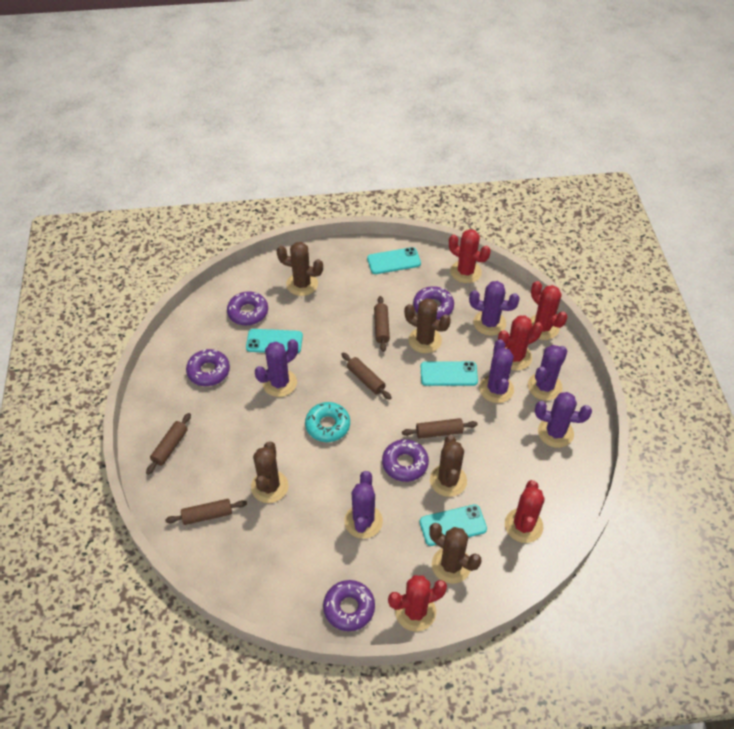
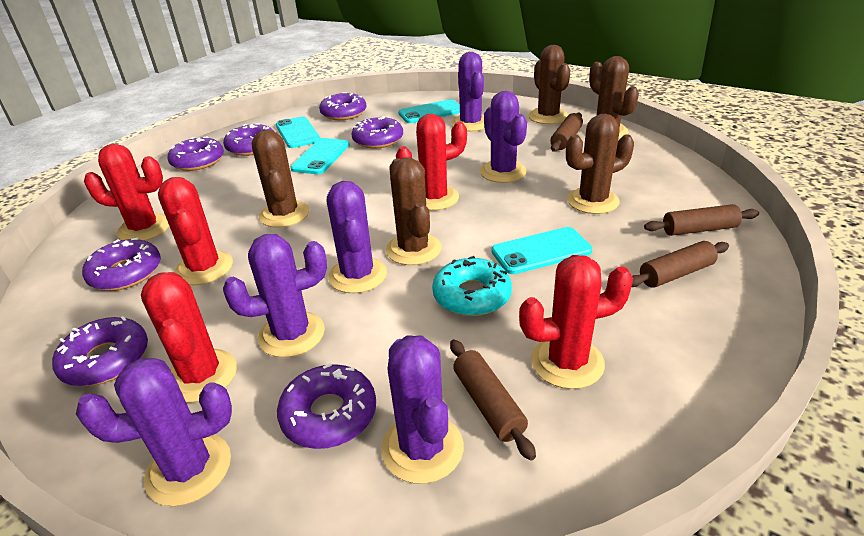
brown rolling pin: [146,413,191,475] [165,499,247,525] [341,353,392,400] [374,296,390,352] [402,418,478,439] = 5 -> [450,339,536,461] [550,113,583,152] [632,241,729,288] [644,204,759,236] = 4
purple donut: [186,349,230,386] [227,291,268,326] [323,580,375,631] [382,439,429,482] [413,286,454,320] = 5 -> [52,316,148,386] [82,238,161,291] [167,136,224,171] [223,123,274,156] [277,363,376,449] [319,92,366,120] [352,116,403,149] = 7

